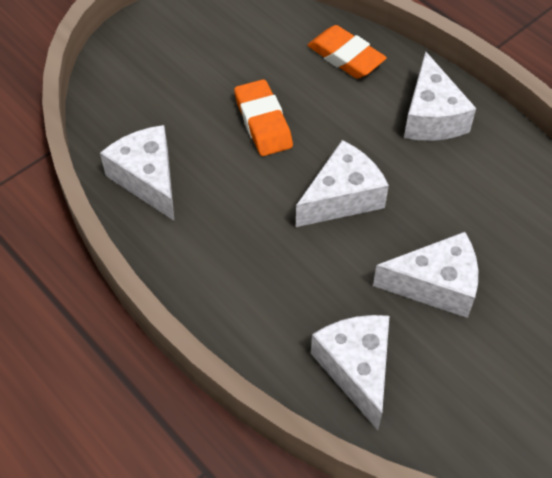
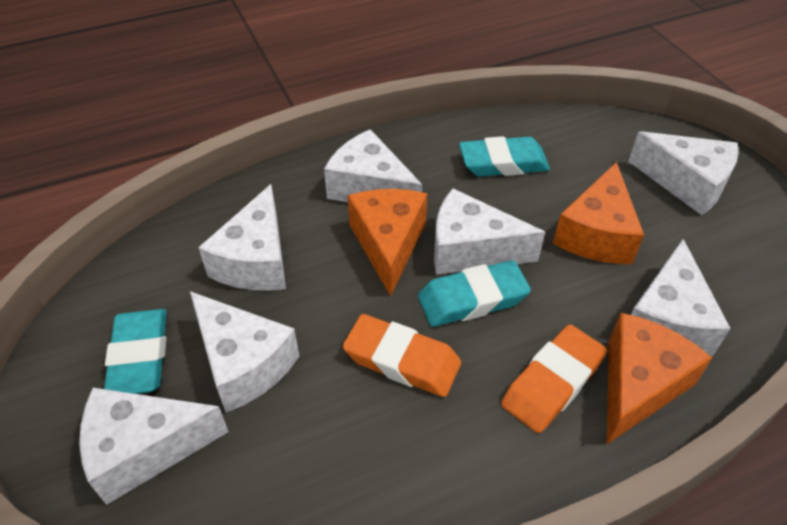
orange cheese: none = 0 -> [348,189,427,296] [553,162,644,264] [607,313,712,444] = 3
turquoise eraser: none = 0 -> [104,309,167,394] [418,260,531,327] [459,136,550,177] = 3
white cheese: [100,125,174,221] [296,140,389,227] [311,315,389,430] [373,232,478,318] [404,51,476,141] = 5 -> [79,388,229,505] [190,291,299,413] [198,184,286,291] [324,129,423,202] [434,188,545,275] [628,131,739,215] [631,239,731,356] = 7

